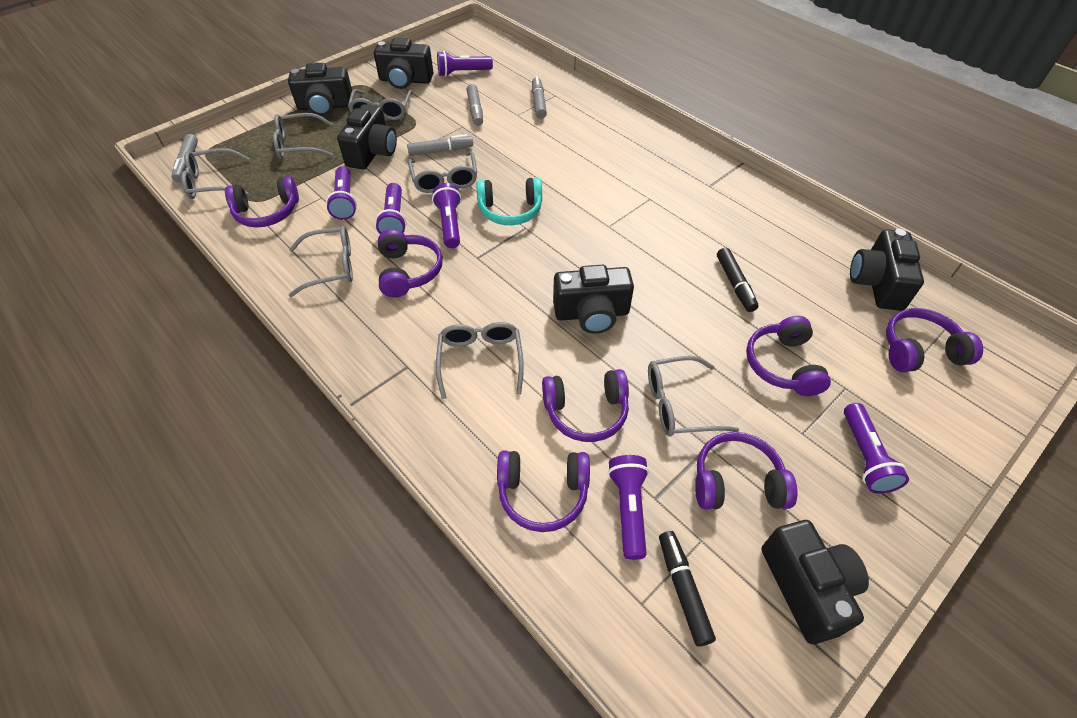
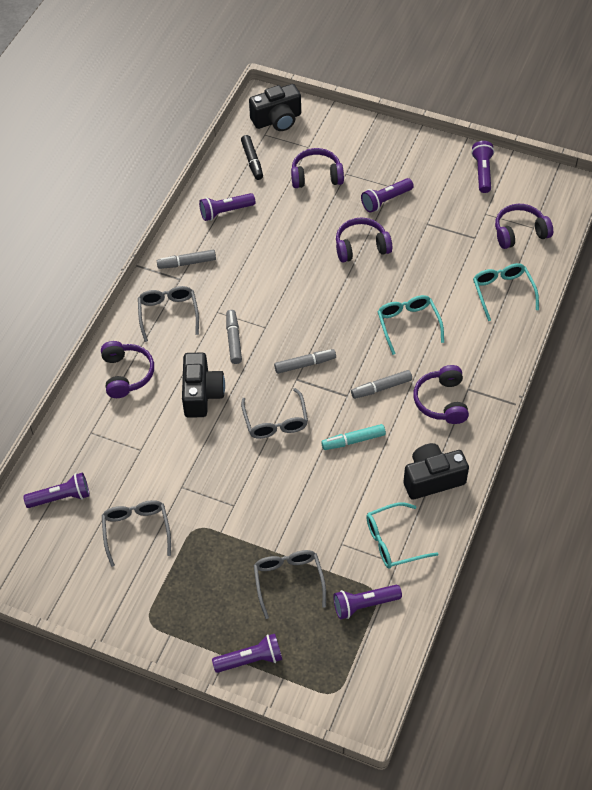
black camera: [288,63,352,116] [337,104,397,169] [374,38,434,89] [553,265,634,334] [761,520,869,644] [850,229,924,311] = 6 -> [182,352,225,418] [249,84,301,131] [403,443,469,500] = 3
black marker: [659,531,716,647] [717,248,759,312] = 2 -> [241,135,263,180] = 1
grey glasses: [181,148,250,199] [273,113,333,159] [289,226,353,297] [348,89,412,120] [408,151,477,193] [436,322,524,399] [648,356,739,437] = 7 -> [102,500,171,567] [138,286,199,342] [241,388,308,439] [254,550,326,619] = 4
purple headphones: [225,176,299,227] [378,229,443,298] [497,450,590,532] [542,369,629,442] [695,432,797,509] [746,316,831,396] [886,308,983,372] = 7 -> [101,341,154,398] [291,148,344,188] [336,217,392,263] [413,365,469,424] [495,204,553,249] = 5
turquoise glasses: none = 0 -> [366,502,438,569] [377,295,444,355] [473,263,539,321] = 3
turquoise headphones: [476,177,542,225] = 1 -> none = 0
turquoise marker: none = 0 -> [321,424,386,450] = 1

